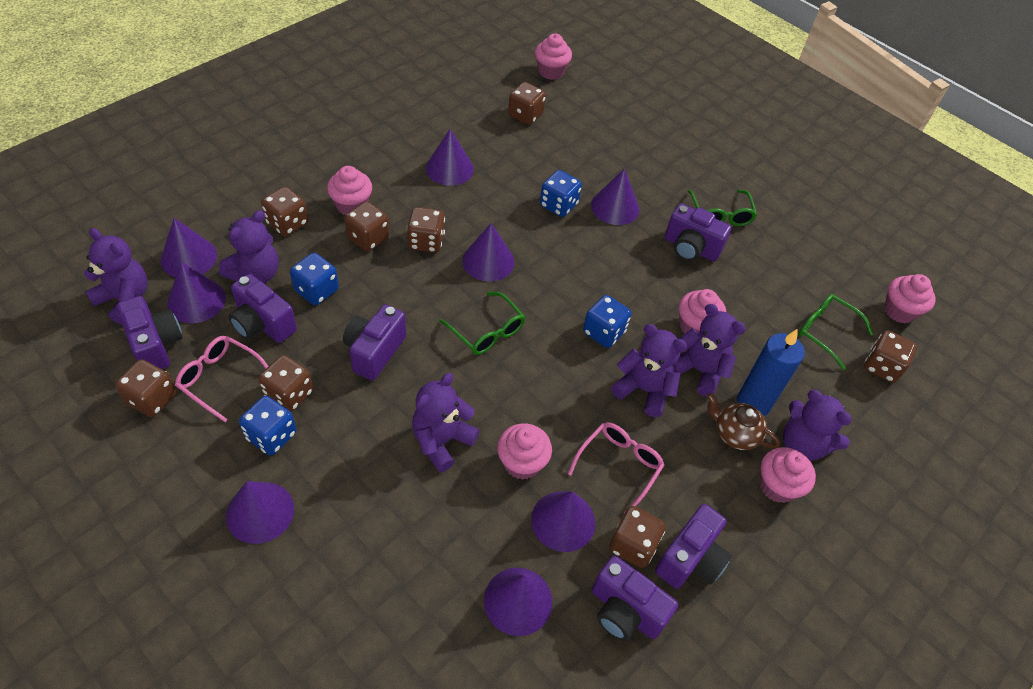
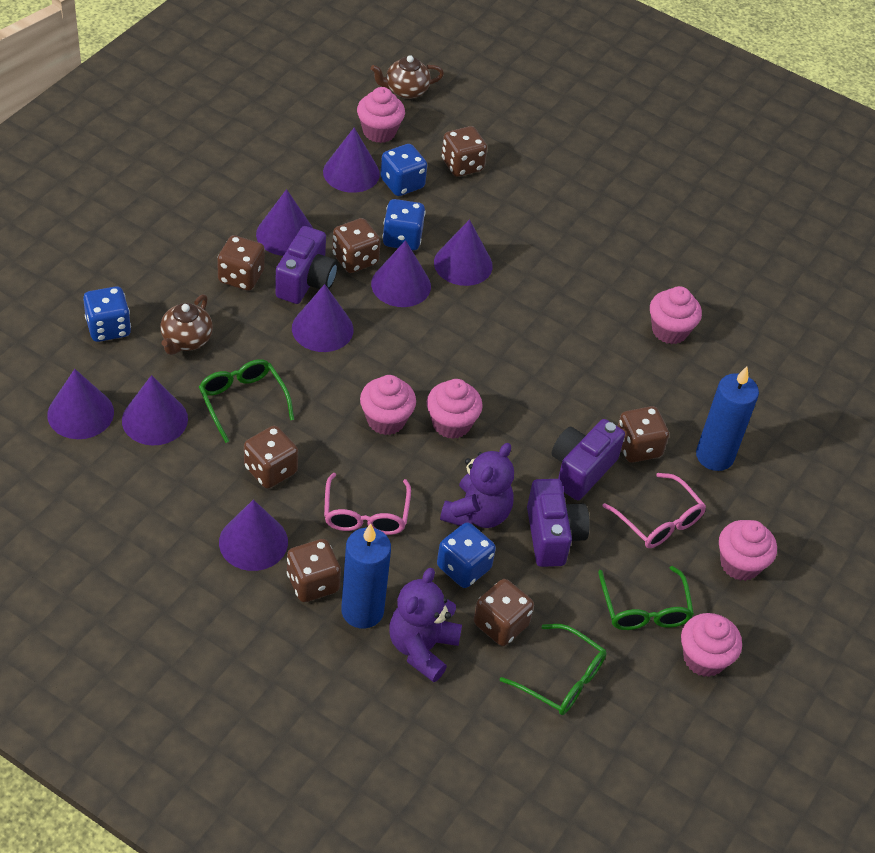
blue candle: [737,329,805,416] = 1 -> [341,523,391,629] [696,366,759,471] = 2
brown dice: [115,359,176,417] [258,355,313,412] [261,187,308,236] [344,201,389,251] [407,207,445,253] [508,82,546,125] [609,506,666,568] [864,330,917,383] = 8 -> [217,235,265,291] [244,426,298,489] [287,539,341,602] [332,218,381,273] [441,126,487,177] [473,579,534,646] [618,406,669,463] = 7
brown teapot: [707,393,780,450] = 1 -> [160,294,213,355] [371,55,444,99] = 2
purple camera: [117,296,183,369] [229,274,297,343] [343,304,406,380] [592,556,678,641] [655,504,732,589] [665,204,731,262] = 6 -> [275,226,338,304] [527,479,590,567] [551,419,625,500] = 3
purple teddy bear: [84,228,148,325] [219,210,279,283] [412,373,480,472] [611,324,688,417] [675,304,746,397] [783,390,852,461] = 6 -> [389,568,462,682] [440,443,514,528] = 2

